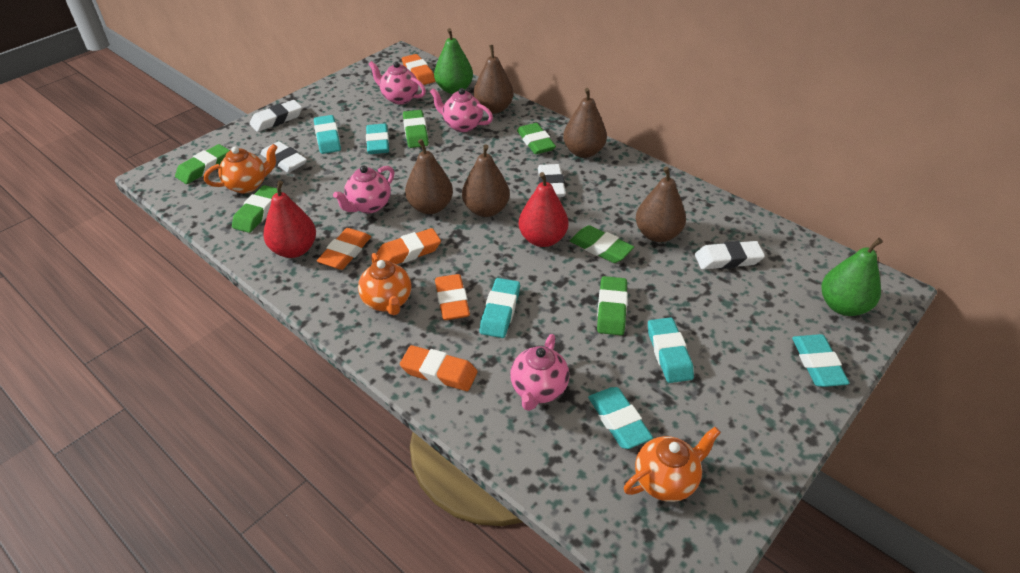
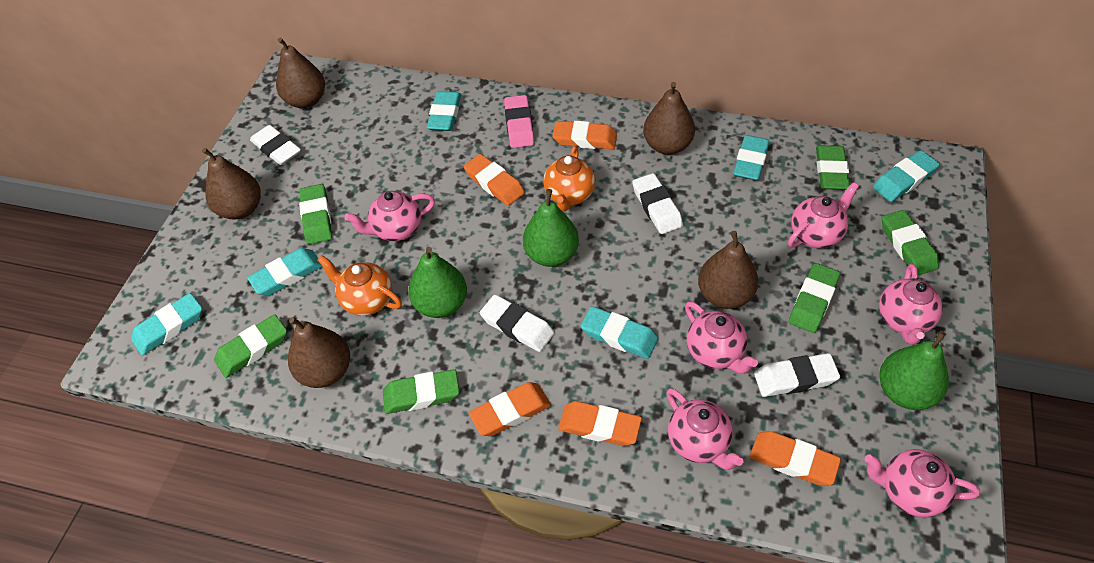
green pear: [434,28,473,94] [821,238,883,316] = 2 -> [408,247,467,318] [523,189,579,267] [879,331,949,410] = 3
orange teapot: [204,144,278,193] [358,253,411,316] [624,427,721,502] = 3 -> [317,255,402,316] [543,145,595,212] = 2
pink eraser: none = 0 -> [504,95,534,148] = 1
pink teapot: [333,166,394,213] [369,61,426,104] [430,88,493,132] [510,334,569,411] = 4 -> [345,191,435,241] [667,388,743,470] [685,302,758,374] [788,182,859,248] [865,449,980,517] [879,264,943,345] = 6
red pear: [263,180,316,258] [519,172,568,247] = 2 -> none = 0

